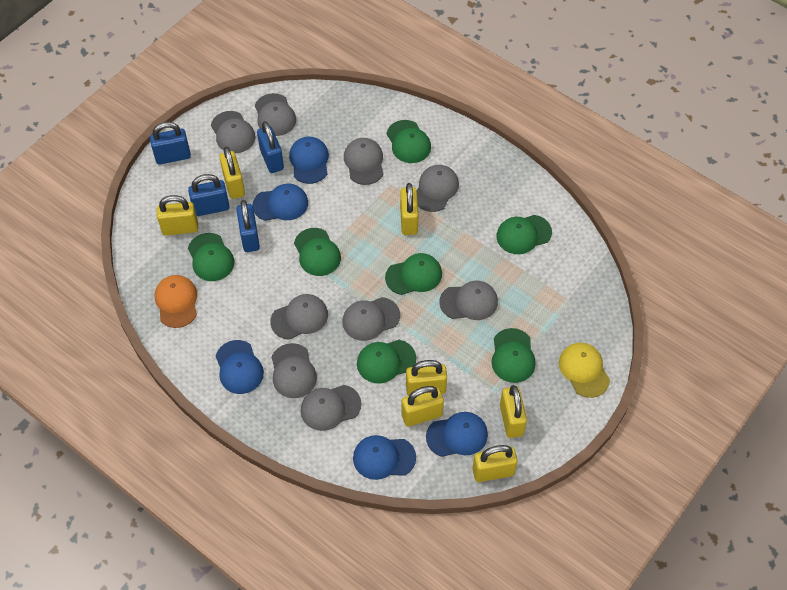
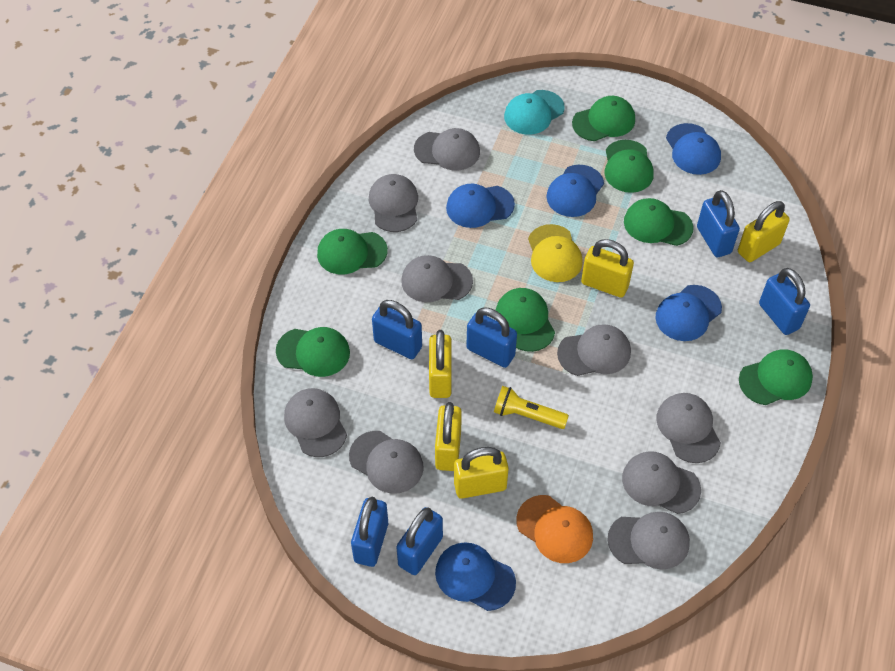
blue padlock: [150,122,191,165] [188,174,230,216] [236,200,260,252] [257,121,284,173] = 4 -> [351,497,388,567] [372,300,422,359] [396,507,443,575] [467,308,517,368] [697,190,740,257] [759,268,810,335] = 6
turquoise cap: none = 0 -> [504,90,565,135] = 1
yellow flashlight: none = 0 -> [494,386,569,429] = 1
yellow padlock: [157,195,198,236] [219,147,245,199] [400,183,418,235] [401,386,444,427] [406,360,447,396] [472,445,518,482] [500,385,527,438] = 7 -> [429,330,452,398] [435,402,462,471] [454,447,509,499] [581,239,634,298] [738,201,790,262] = 5

